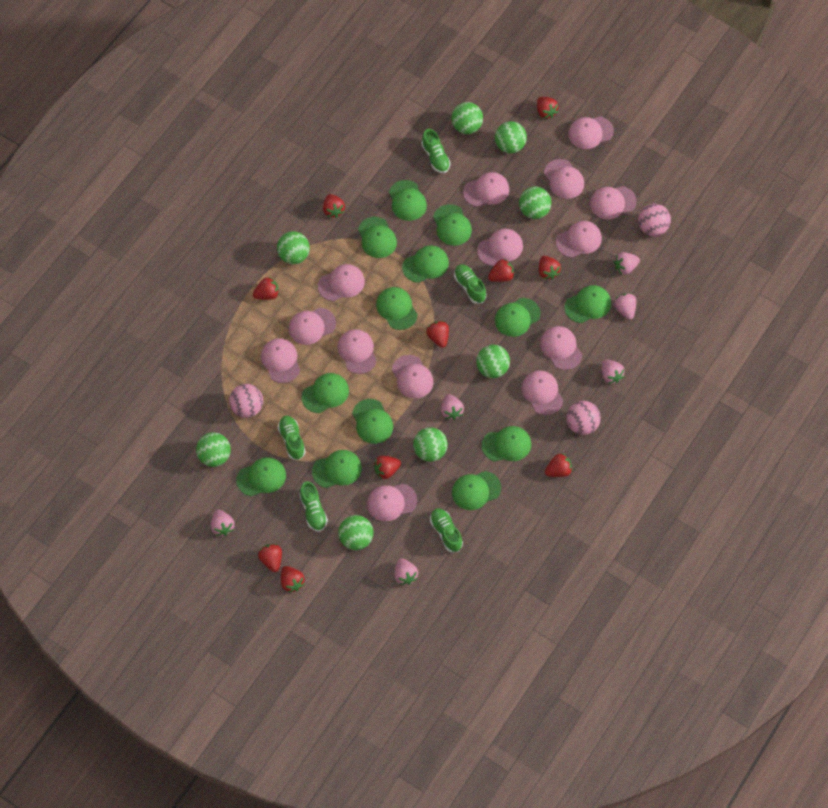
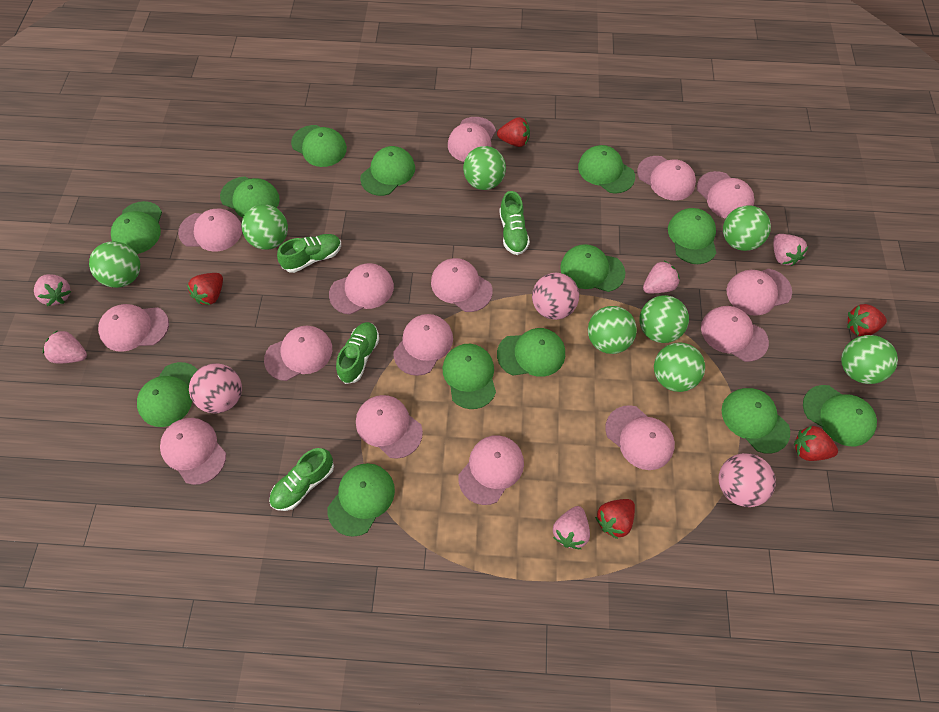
green shoe: [278,416,306,460] [300,481,328,532] [421,129,451,173] [430,508,463,552] [454,264,486,304] = 5 -> [269,448,334,511] [277,234,341,273] [336,322,379,384] [499,191,530,255] = 4
pink cap: [261,338,300,383] [289,308,336,345] [318,264,365,301] [337,329,377,374] [367,484,417,522] [392,355,433,398] [463,172,509,207] [477,229,523,266] [522,371,563,415] [540,326,582,370] [544,159,584,199] [556,221,602,258] [568,116,614,149] [590,186,637,219] = 14 -> [98,304,169,352] [160,418,226,485] [178,208,242,252] [264,326,332,381] [329,263,394,314] [356,395,423,459] [393,314,453,376] [431,258,493,312] [448,117,496,162] [458,435,524,505] [605,405,675,470] [637,156,696,201] [697,171,754,219] [701,306,769,362] [726,269,792,316] = 15
pink strawberry: [211,510,235,536] [394,558,418,585] [441,394,464,420] [602,359,625,384] [614,252,640,275] [614,293,636,320] = 6 -> [34,274,71,306] [42,330,87,364] [553,506,590,549] [643,261,680,293] [773,234,809,266] = 5
red strawberry: [253,277,279,300] [258,544,282,572] [281,566,305,593] [323,194,345,218] [374,456,401,479] [426,321,449,348] [488,259,515,282] [537,97,558,119] [539,256,561,280] [545,453,572,477] = 10 -> [187,273,223,305] [497,117,530,147] [595,499,635,539] [794,426,838,461] [847,304,887,336] = 5

